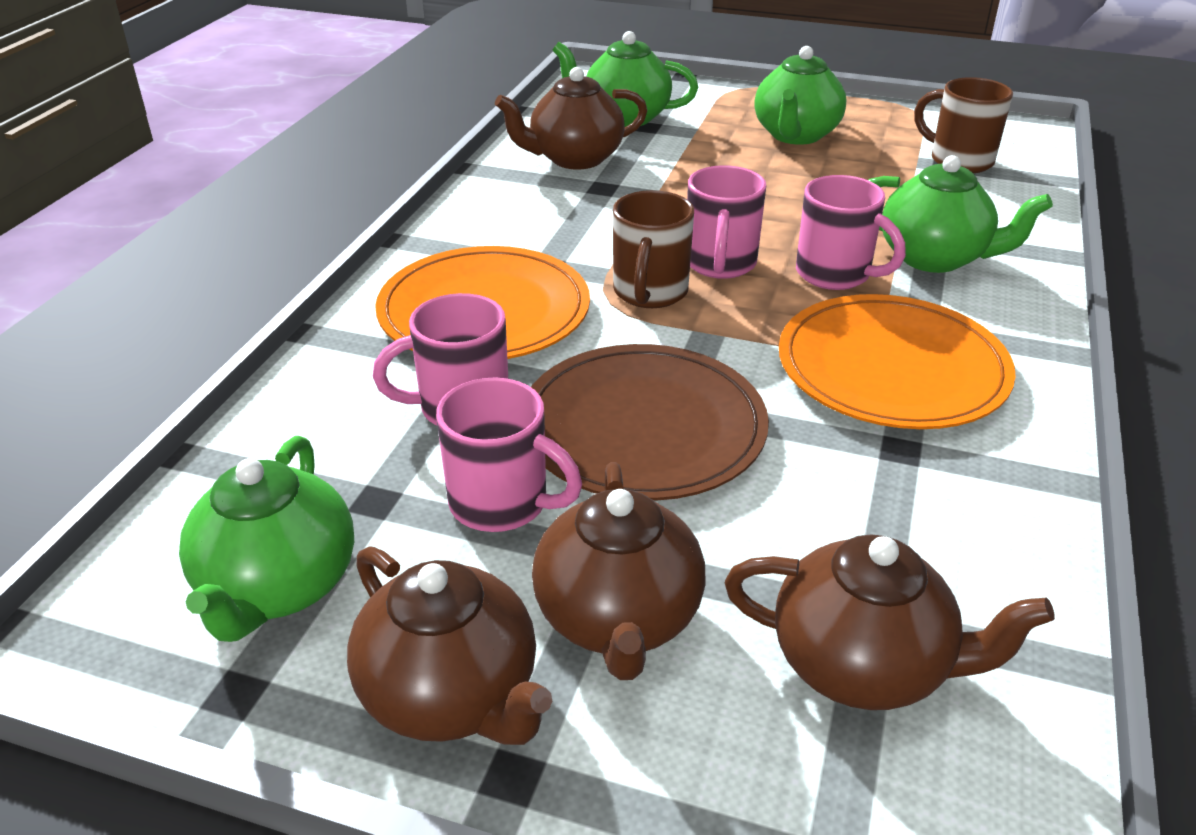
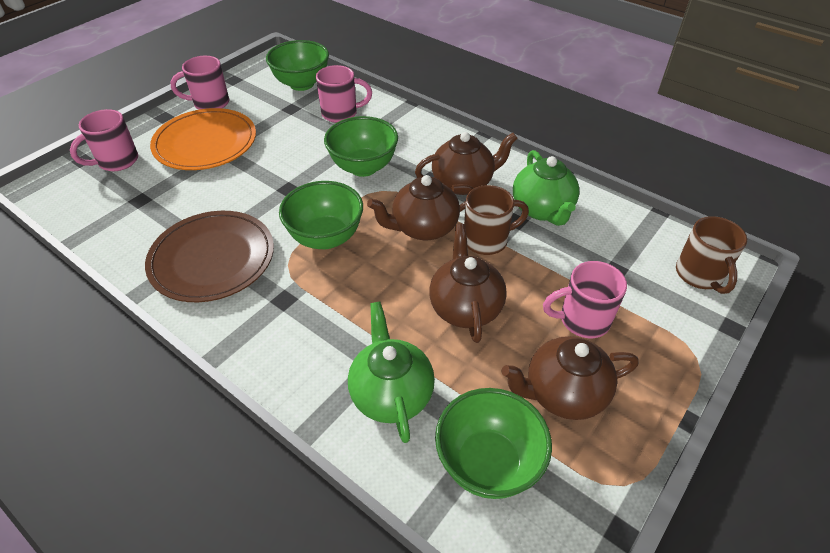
green bowl: none = 0 -> [266,40,329,91] [279,181,363,249] [324,116,398,177] [435,388,552,499] = 4
green teapot: [179,436,354,642] [552,31,698,127] [754,46,846,145] [868,155,1053,273] = 4 -> [348,302,435,443] [513,150,580,226] = 2
orange plate: [375,246,590,359] [779,294,1016,429] = 2 -> [150,108,256,170] = 1

